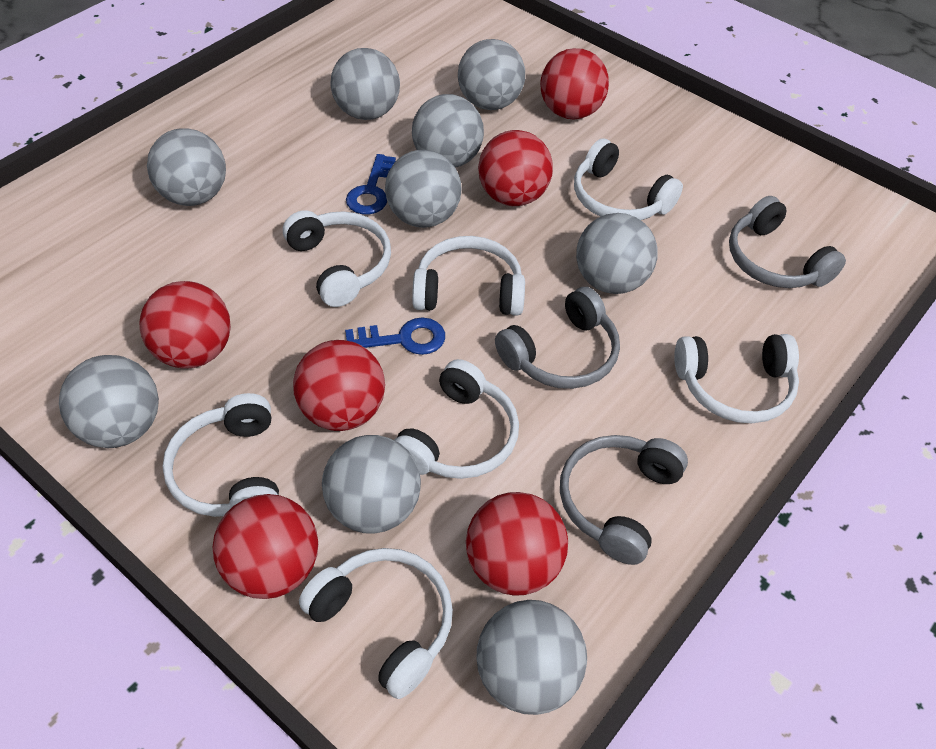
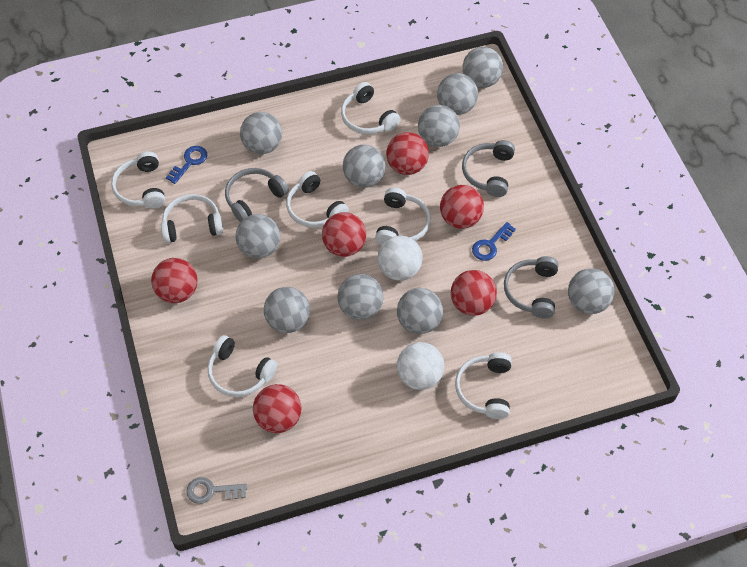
grey ball: [59,355,159,448] [147,128,226,206] [322,435,421,534] [330,48,400,120] [385,150,462,228] [412,94,484,168] [458,39,525,110] [476,600,587,715] [576,213,658,294] = 9 -> [236,214,280,259] [240,112,282,154] [264,287,310,333] [337,274,384,320] [343,145,386,188] [397,288,443,334] [418,105,460,147] [437,73,478,115] [463,47,503,88] [568,268,615,314] = 10
grey key: none = 0 -> [186,477,247,504] = 1
white ball: none = 0 -> [378,236,423,281] [397,342,444,390] = 2

